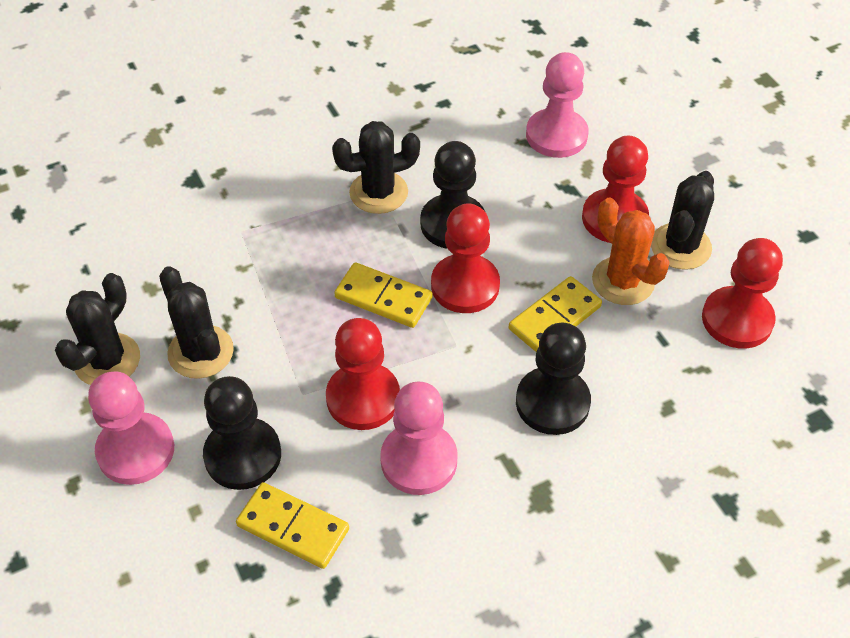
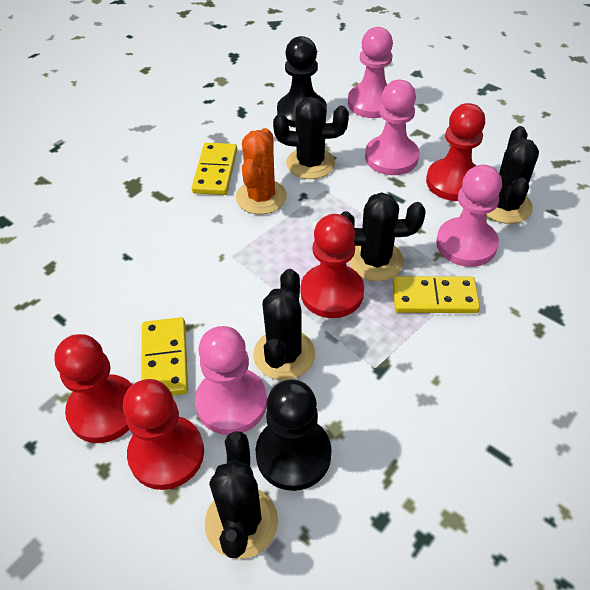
black cactus: [55,273,140,385] [159,266,234,379] [332,121,420,214] [651,171,714,270] = 4 -> [205,431,278,559] [253,269,315,380] [273,97,349,179] [341,192,426,281] [487,126,539,224] = 5
black pawn: [203,376,281,490] [420,141,485,249] [516,323,591,435] = 3 -> [256,379,332,491] [277,36,327,128] = 2
pink pawn: [88,371,174,485] [380,382,458,495] [526,52,589,158] = 3 -> [195,326,267,435] [348,27,393,118] [365,80,419,175] [436,165,502,267] = 4

